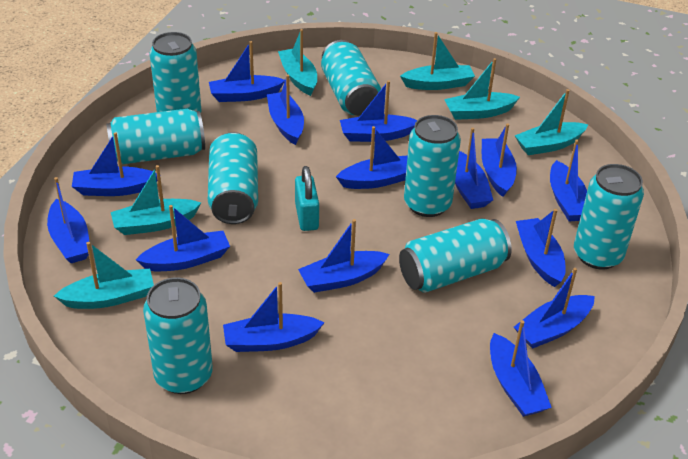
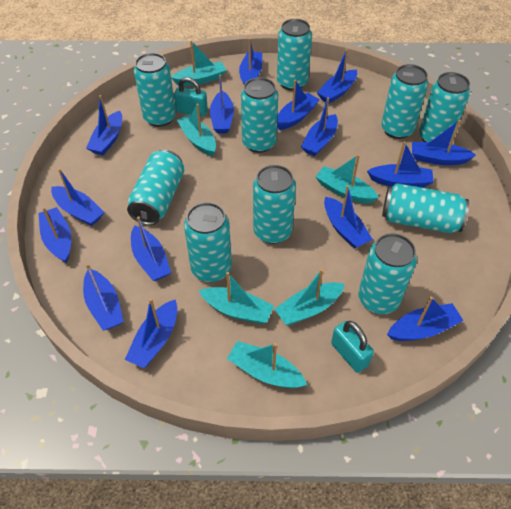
turquoise can: [106,109,205,164] [143,278,213,394] [150,32,201,113] [208,132,258,224] [321,40,381,116] [399,219,512,293] [404,115,461,217] [574,164,644,270] = 8 -> [127,150,184,225] [134,53,176,127] [184,202,232,282] [241,77,278,153] [253,165,296,244] [277,19,312,91] [358,233,417,314] [381,64,428,139] [382,183,469,233] [419,72,470,142] = 10
turquoise padlock: [295,166,319,231] = 1 -> [174,77,208,116] [331,321,374,373] = 2

